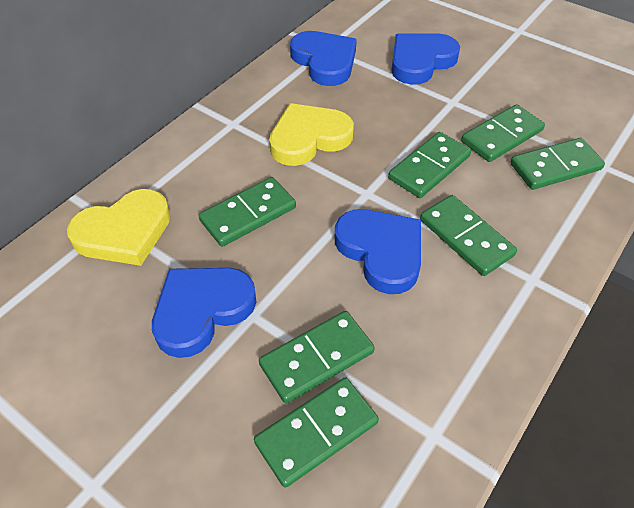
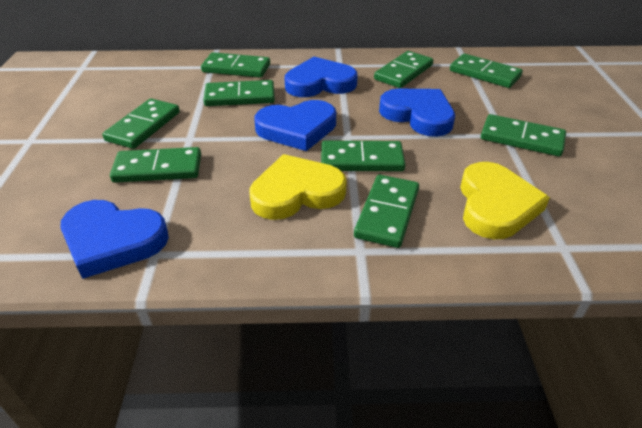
green domino: [199,177,296,247] [254,377,379,488] [259,311,375,404] [388,132,471,198] [420,195,517,276] [461,104,545,162] [510,138,605,190] = 7 -> [102,98,180,149] [110,147,201,183] [201,52,270,78] [203,80,275,106] [321,141,405,171] [354,175,419,248] [374,51,433,88] [450,53,523,88] [481,114,566,156] = 9

